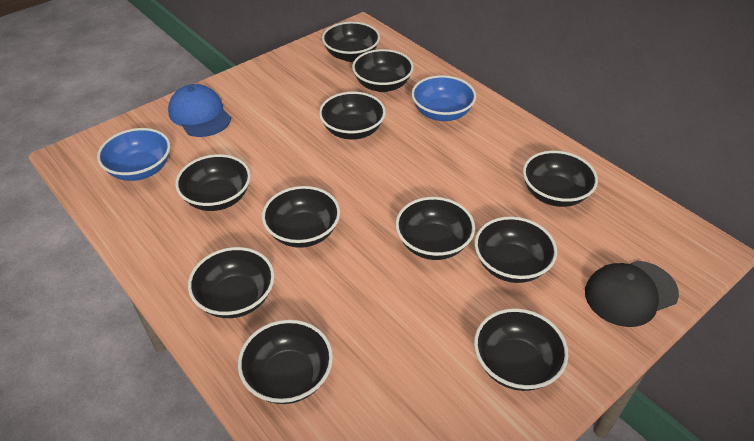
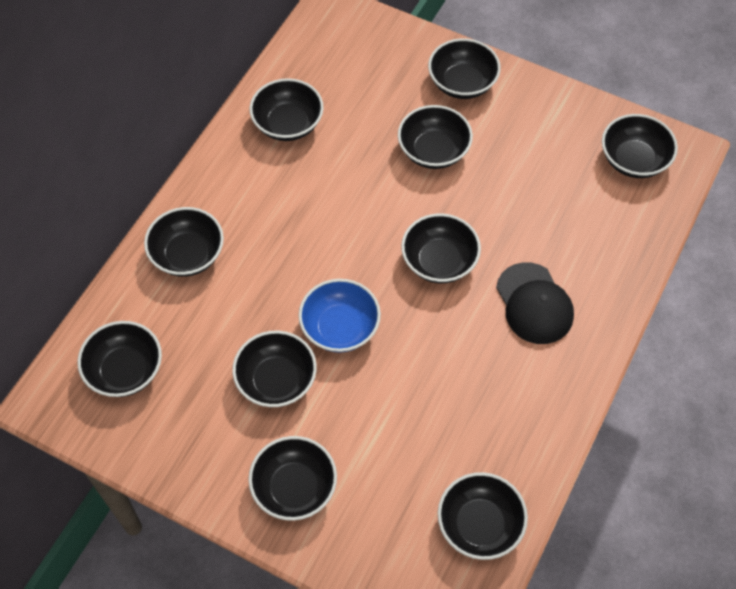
black bowl: [175,154,251,211] [188,247,275,318] [238,320,333,404] [262,186,340,248] [319,92,386,140] [322,22,380,62] [352,49,414,92] [396,197,475,260] [474,217,557,283] [474,308,568,391] [523,151,598,207] = 11 -> [77,321,162,397] [144,207,224,277] [232,331,317,407] [248,436,337,521] [249,78,324,141] [398,105,473,169] [401,213,481,283] [428,38,501,99] [438,472,528,560] [602,114,678,178] = 10
blue bowl: [97,128,170,181] [411,75,476,121] = 2 -> [298,279,381,353] = 1
blue cap: [168,84,231,137] = 1 -> none = 0

